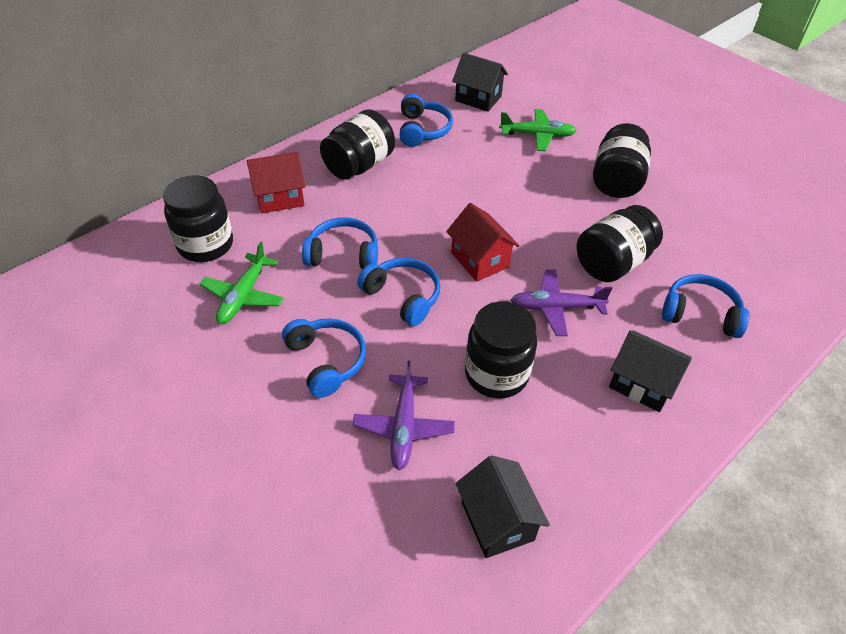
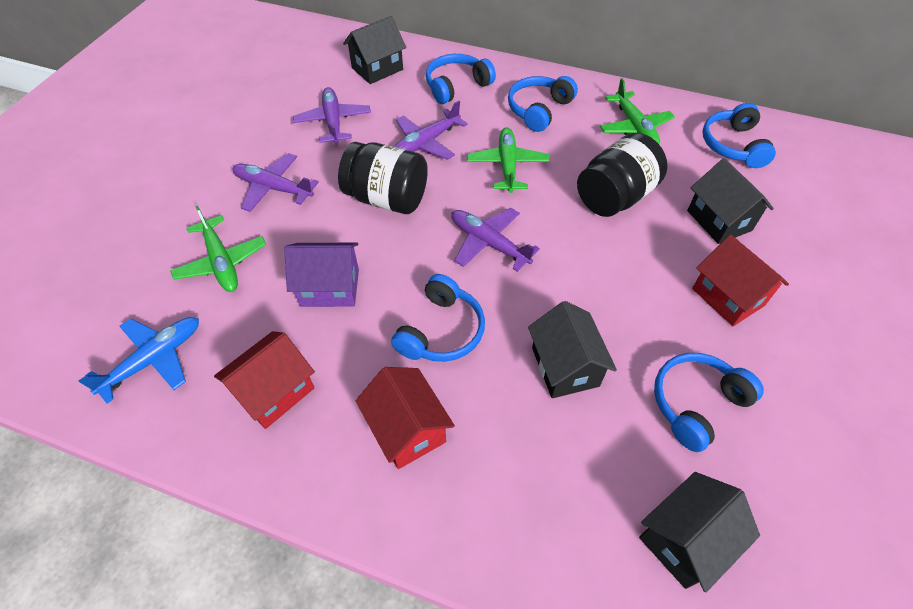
black house: [452,53,508,112] [456,455,550,558] [609,330,692,412] = 3 -> [343,16,406,84] [528,301,617,398] [639,472,760,592] [687,158,774,244] = 4
black jar: [163,175,233,262] [320,109,395,180] [465,301,537,399] [577,205,663,282] [593,123,651,198] = 5 -> [338,142,428,214] [577,133,668,217] = 2
blue plane: none = 0 -> [79,317,199,404] = 1
green plane: [200,242,284,324] [499,109,577,151] = 2 -> [170,206,266,292] [467,127,550,193] [600,78,675,144] = 3
purple house: none = 0 -> [284,243,359,307] = 1
purple plane: [353,361,455,470] [510,269,613,336] = 2 -> [232,153,319,212] [293,87,371,144] [394,101,468,160] [451,208,540,272] = 4
red house: [247,152,306,214] [446,203,520,282] = 2 -> [214,331,315,429] [356,367,455,469] [692,235,789,326] = 3

